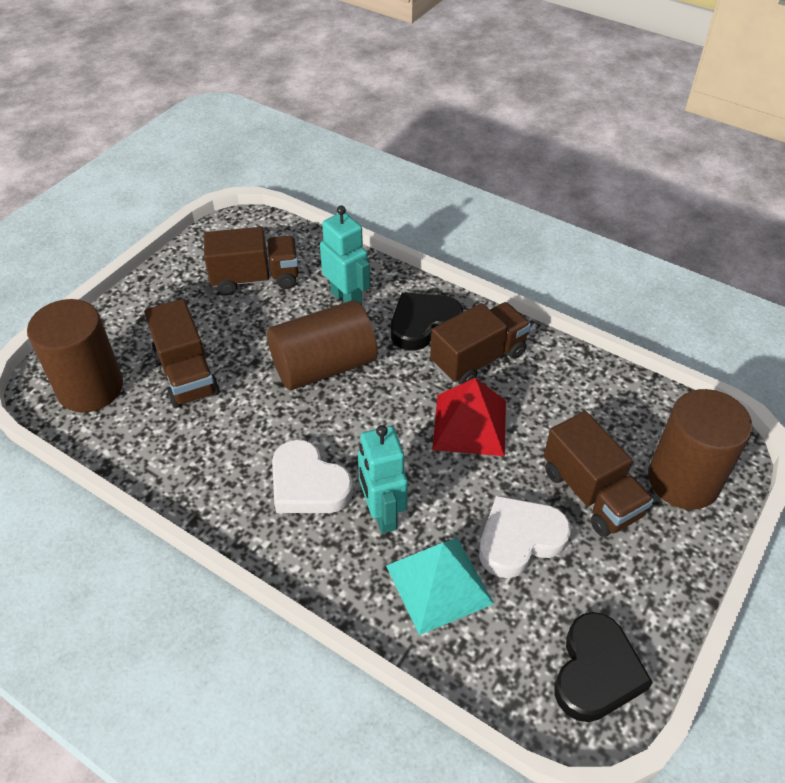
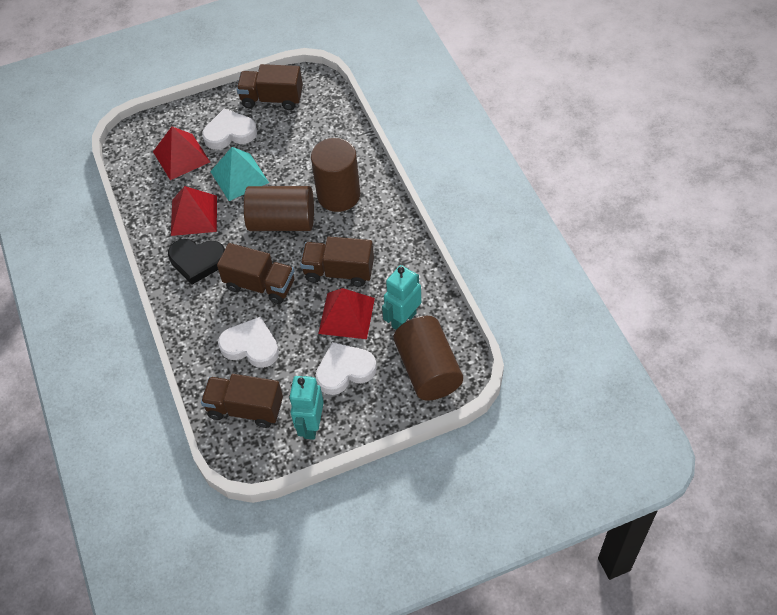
black heart: [391,292,463,351] [554,612,653,722] = 2 -> [168,239,225,285] = 1
red pyramid: [432,378,506,456] = 1 -> [153,126,210,180] [171,186,217,236] [318,288,375,339] = 3
white heart: [272,439,353,513] [479,496,571,578] = 2 -> [202,108,257,150] [218,316,279,368] [315,342,377,395] = 3

